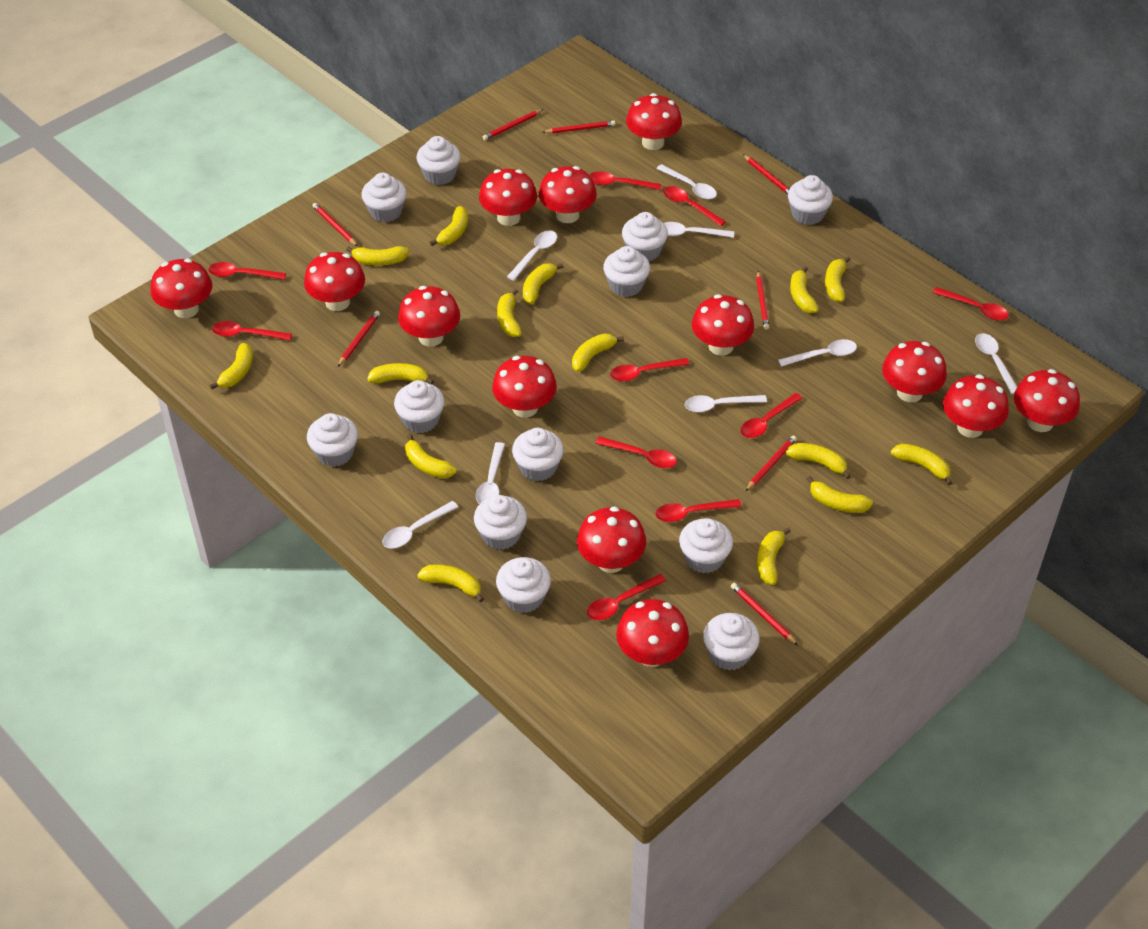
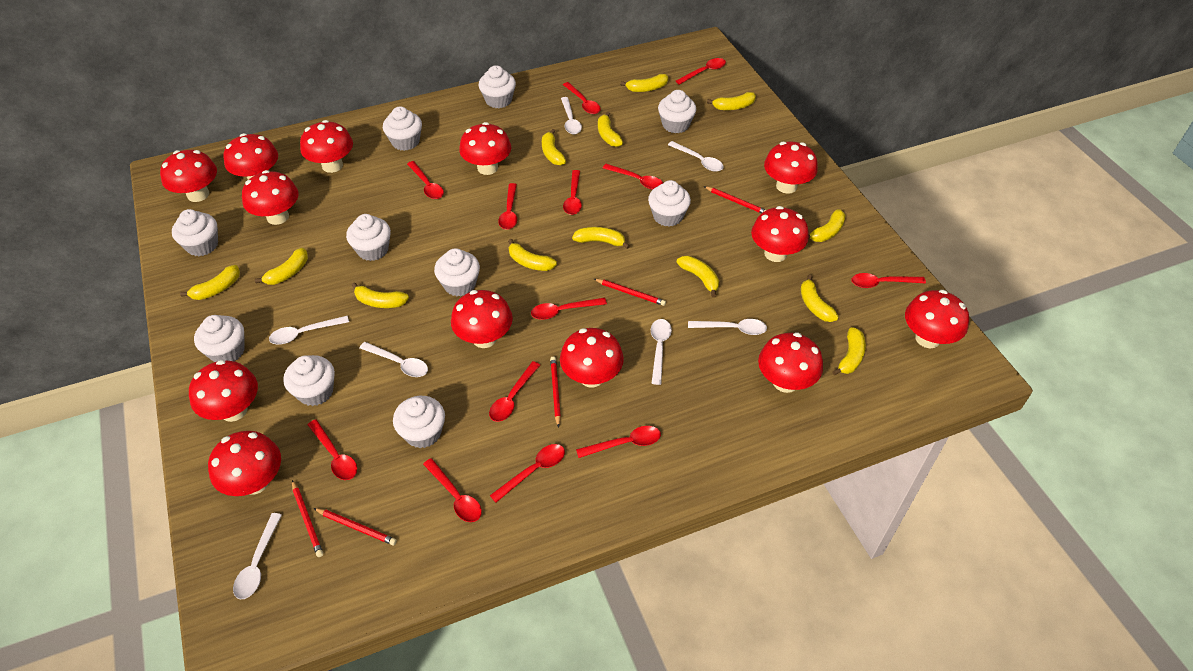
red pencil: [312,203,358,246] [338,311,380,367] [483,109,544,140] [543,120,615,134] [731,583,798,645] [743,154,789,195] [746,436,797,491] [756,271,769,330] = 8 -> [292,480,323,557] [314,508,397,546] [550,356,561,428] [594,279,666,306] [704,186,766,213] = 5
red spoon: [208,262,286,280] [212,321,292,341] [587,574,666,620] [589,171,662,190] [595,437,677,468] [610,358,690,382] [655,499,742,522] [663,186,726,226] [740,393,803,438] [933,287,1009,320] = 10 -> [308,419,357,480] [407,161,444,199] [423,458,482,522] [489,361,540,422] [490,444,565,502] [498,183,517,230] [531,298,607,320] [563,82,601,114] [563,170,582,215] [576,426,661,458] [603,164,663,190] [676,58,726,85] [852,273,926,288] = 13
white cupcake: [307,413,358,467] [362,173,407,222] [394,380,444,433] [417,136,461,185] [474,495,527,550] [496,557,551,613] [512,428,564,481] [603,246,650,297] [622,212,668,262] [679,518,733,573] [703,613,760,671] [788,175,833,225] = 12 -> [172,209,218,256] [194,315,245,362] [283,355,335,406] [346,214,391,261] [383,106,422,151] [393,396,445,448] [434,248,480,297] [479,65,516,108] [648,180,691,227] [658,90,696,133] = 10
white spoon: [382,501,458,549] [476,442,505,504] [507,231,557,280] [656,164,717,199] [664,222,734,238] [685,395,767,412] [778,339,857,367] [975,333,1017,394] = 8 -> [233,513,282,599] [269,316,349,344] [359,342,428,377] [561,97,582,134] [651,319,672,385] [668,141,724,172] [688,319,767,335] = 7
yellow banana: [210,343,253,389] [346,246,409,265] [367,363,434,384] [405,434,456,479] [417,564,484,602] [430,206,468,246] [497,289,522,337] [523,263,563,304] [572,333,624,372] [757,528,791,585] [786,443,851,479] [790,266,818,313] [807,476,873,513] [825,257,851,302] [891,443,952,485] = 15 -> [180,265,240,300] [255,248,308,285] [351,282,409,308] [508,239,557,271] [542,129,566,165] [572,227,630,249] [598,112,623,147] [620,74,668,92] [676,256,719,297] [707,92,756,110] [800,275,839,322] [809,209,846,242] [832,327,866,375] = 13

